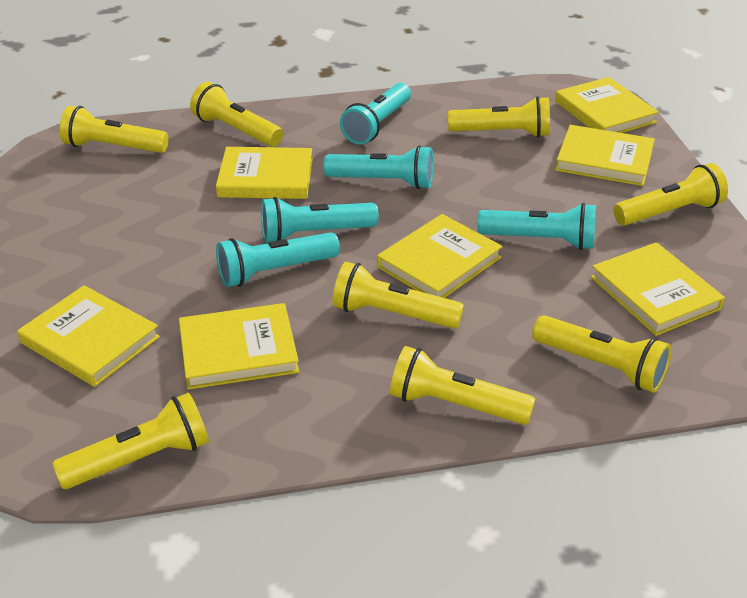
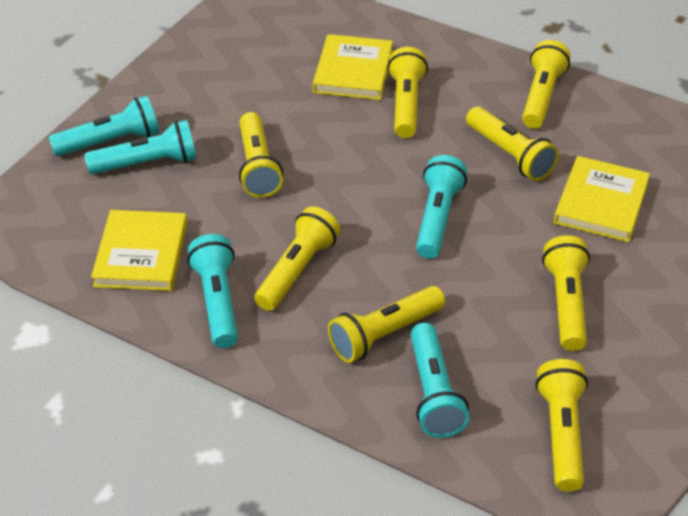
yellow book: [17,285,160,387] [179,303,299,390] [216,147,313,199] [377,214,503,298] [555,77,659,133] [555,125,655,186] [591,242,725,336] = 7 -> [91,210,187,291] [313,34,393,100] [554,156,650,242] = 3

